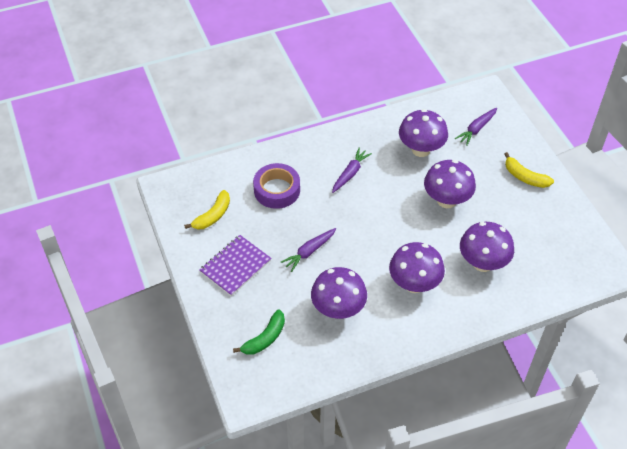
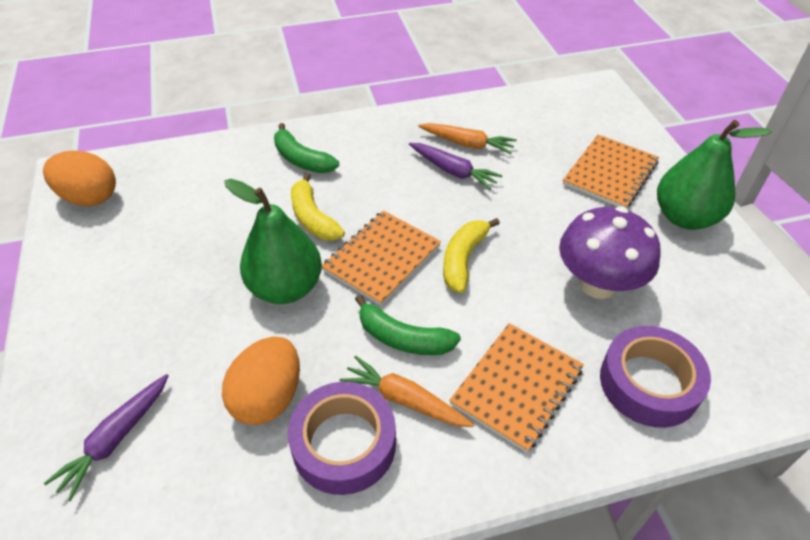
green banana: [233,310,285,355] = 1 -> [274,123,339,173] [355,295,461,355] = 2
green pear: none = 0 -> [225,179,322,304] [657,120,772,230] = 2
orange carrot: none = 0 -> [340,356,474,427] [418,123,517,155] = 2
orange egg: none = 0 -> [43,151,116,206] [222,337,300,425] = 2
orange notebook: none = 0 -> [322,210,441,306] [449,323,584,452] [563,135,659,208] = 3
purple carrot: [281,228,336,272] [332,148,372,193] [455,108,497,146] = 3 -> [44,374,169,501] [409,143,503,190] = 2
purple mushroom: [311,267,367,319] [389,242,445,293] [399,109,448,157] [424,160,476,208] [460,222,514,272] = 5 -> [559,206,660,299] = 1
purple notebook: [199,235,272,296] = 1 -> none = 0
purple tape: [253,163,300,209] = 1 -> [288,382,396,495] [600,326,711,428] = 2

